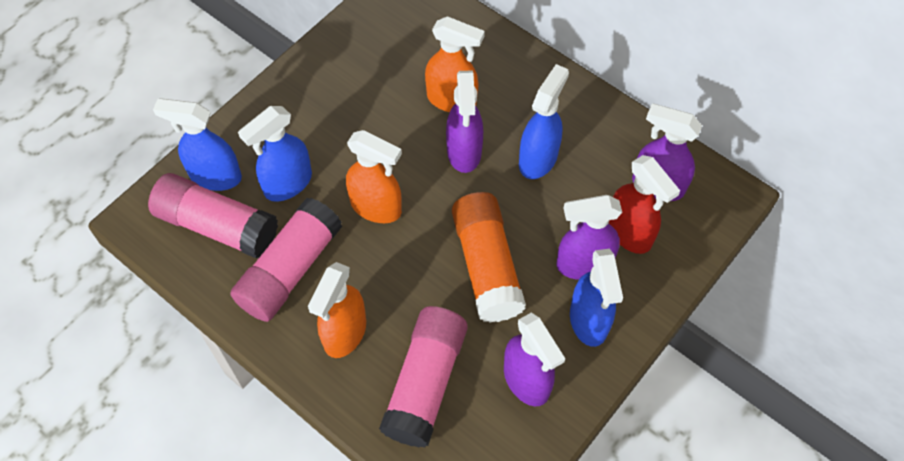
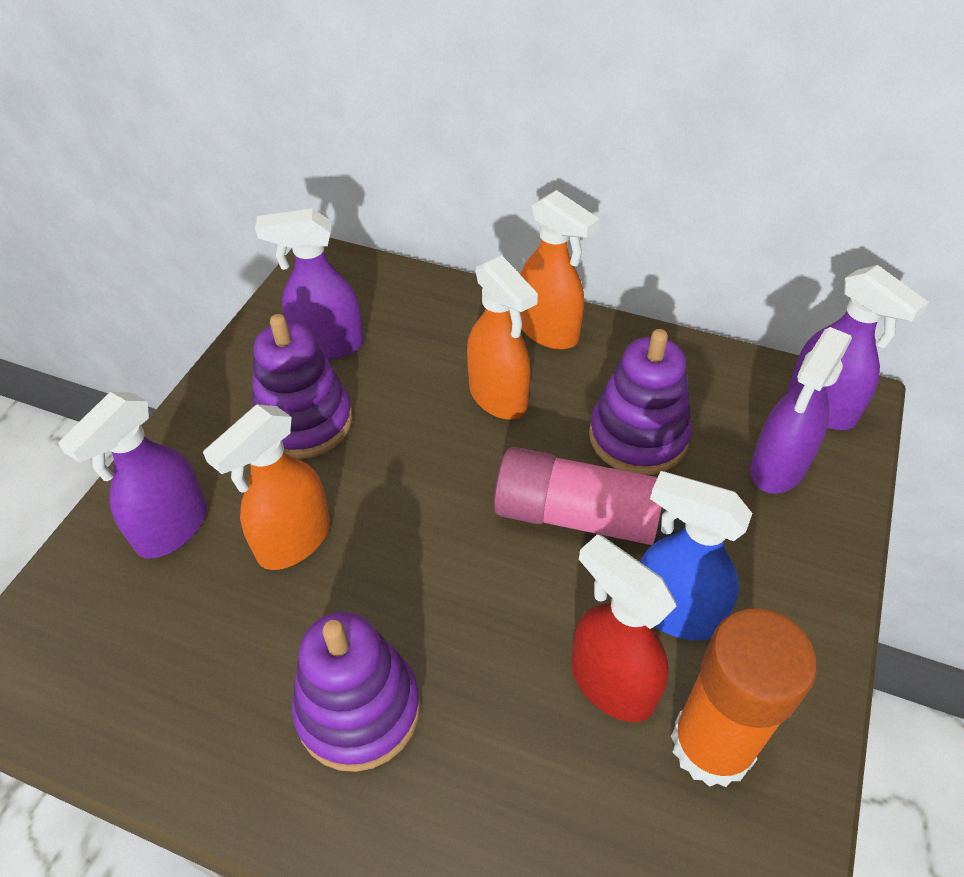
blue spray bottle: [153,98,242,191] [238,106,312,202] [519,64,569,179] [570,249,623,347] = 4 -> [640,471,752,641] = 1
pink glue stick: [148,173,278,258] [230,198,342,322] [379,306,468,447] = 3 -> [494,447,685,545] = 1
purple stacking toy: none = 0 -> [252,314,353,459] [292,612,420,772] [589,329,692,475] = 3

